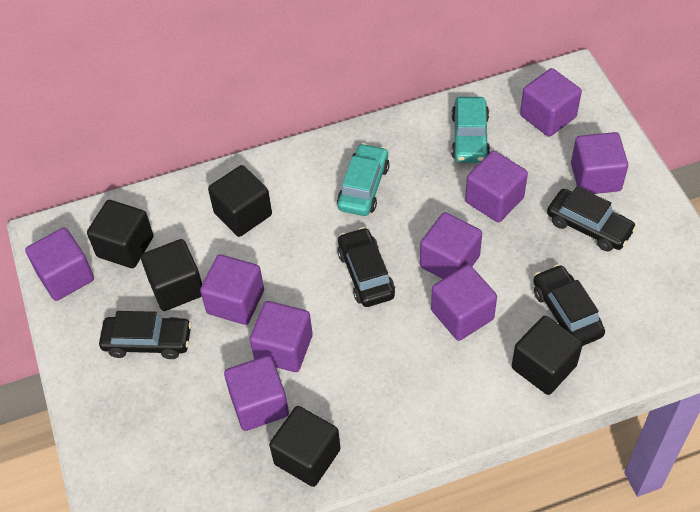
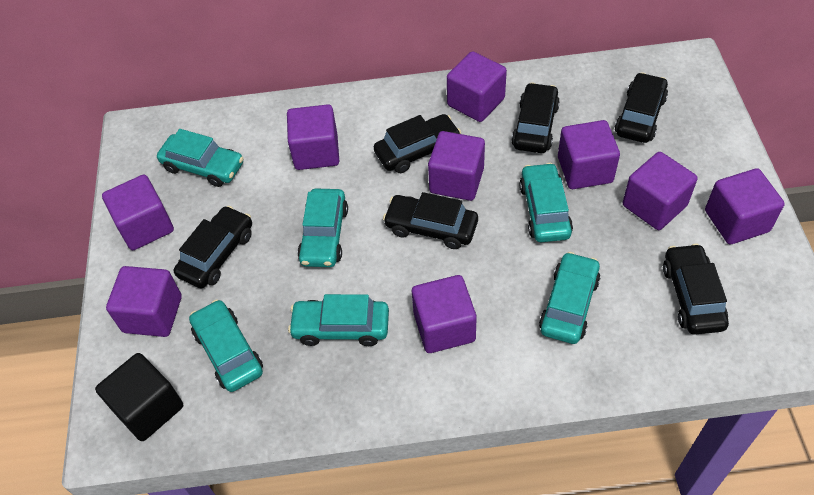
black car: [99,311,192,359] [337,227,395,307] [533,264,605,346] [547,186,637,252] = 4 -> [174,206,252,288] [374,114,461,173] [383,192,478,249] [511,83,560,153] [615,72,668,143] [663,243,729,335] = 6
black cube: [87,200,153,268] [141,239,202,311] [208,165,272,237] [269,406,341,487] [512,316,583,395] = 5 -> [95,353,183,441] = 1
turquoise car: [337,143,390,216] [451,97,490,163] = 2 -> [157,129,244,187] [189,299,263,392] [288,294,389,346] [298,189,348,267] [519,163,573,242] [539,252,601,344] = 6

